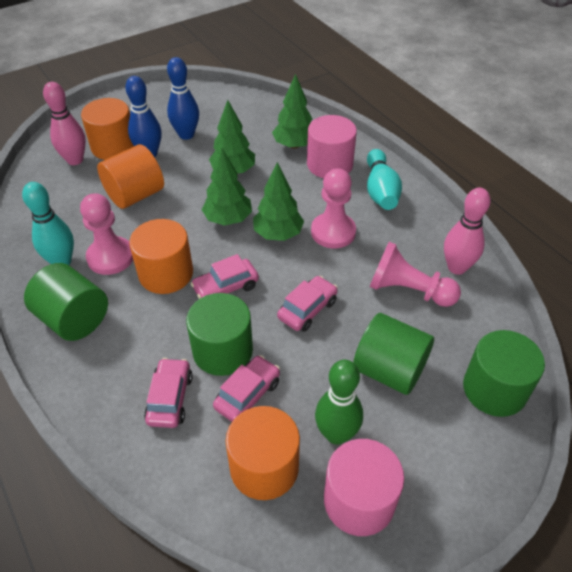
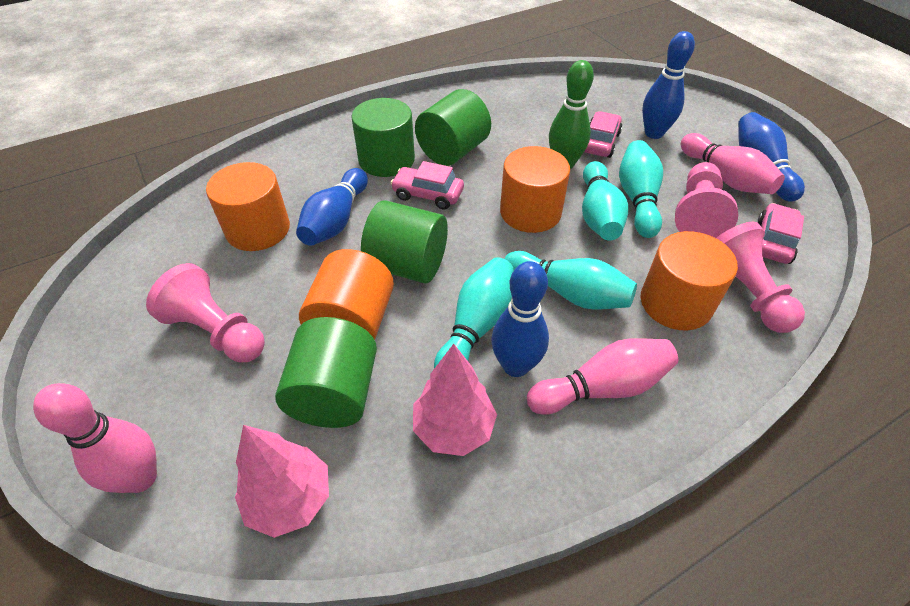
blue bowling pin: [125,76,162,157] [167,57,199,140] = 2 -> [296,168,368,246] [491,261,549,377] [642,31,695,139] [738,112,805,202] = 4
green tree: [202,147,252,226] [209,100,255,174] [253,162,304,241] [272,74,312,149] = 4 -> none = 0
pink bowling pin: [43,82,86,165] [444,188,491,275] = 2 -> [33,383,157,493] [527,338,678,415] [681,133,785,194] = 3
pink car: [144,358,193,428] [191,254,259,299] [213,355,280,422] [277,276,338,332] = 4 -> [390,161,464,210] [584,111,622,158] [758,203,804,264] = 3
pink cylinder: [307,115,357,178] [324,439,404,536] = 2 -> none = 0
pink tree: none = 0 -> [235,425,329,538] [413,344,497,456] = 2
turquoise bowling pin: [22,182,74,265] [367,149,402,210] = 2 -> [434,257,514,368] [504,251,637,310] [582,161,628,240] [619,140,663,238] = 4

